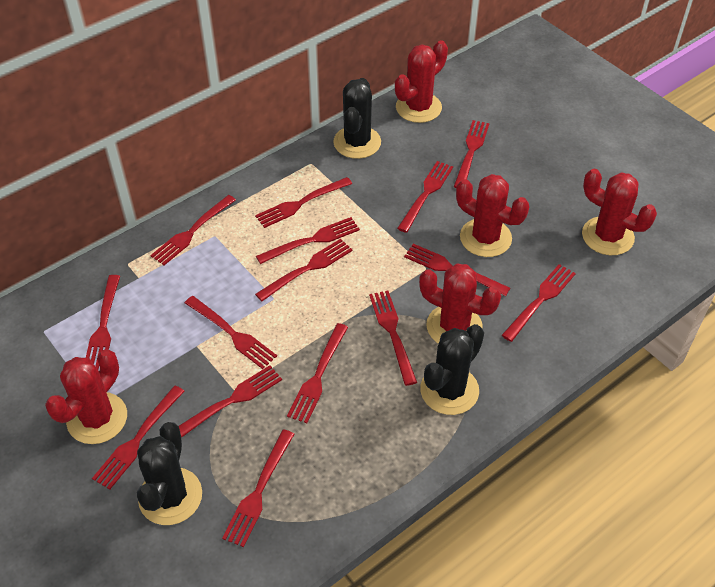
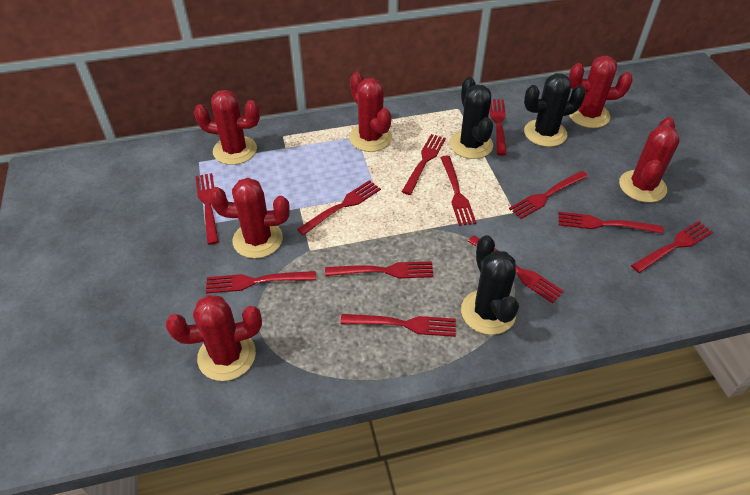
red cactus: [45,349,127,444] [395,40,448,123] [419,264,501,344] [456,174,529,257] [582,169,657,255] = 5 -> [166,295,262,381] [194,90,260,165] [209,178,290,258] [349,72,392,152] [569,56,633,128] [619,117,680,203] = 6
red fork: [86,275,120,370] [92,386,185,490] [150,195,236,265] [179,365,282,438] [185,296,277,369] [222,429,294,547] [255,177,352,228] [255,239,353,301] [256,217,360,264] [287,323,348,423] [369,290,417,386] [397,161,453,233] [404,244,510,296] [454,120,489,188] [502,264,576,342] = 15 -> [195,173,219,245] [206,271,316,294] [297,180,381,235] [325,262,433,278] [340,314,456,337] [402,134,446,195] [440,156,476,226] [468,235,564,303] [490,99,507,156] [509,171,588,219] [558,212,663,234] [631,221,713,273] = 12

